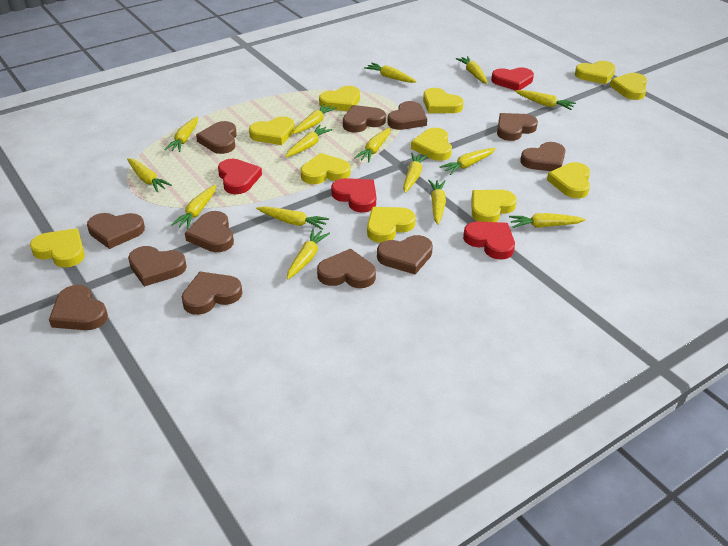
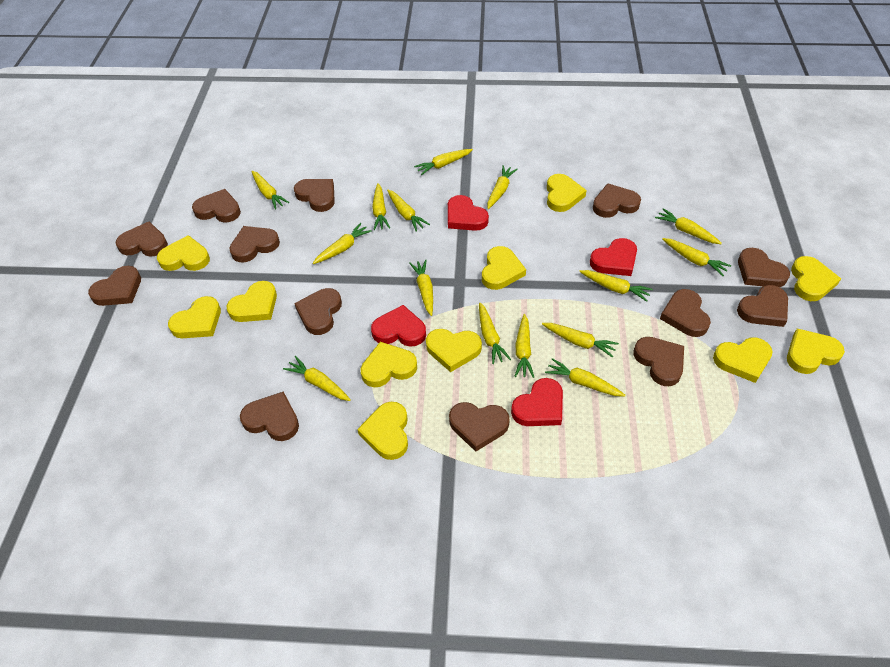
brown heart: [49,285,108,330] [87,213,145,249] [128,246,187,287] [182,271,242,315] [185,211,234,252] [196,121,237,154] [317,248,376,288] [343,105,386,133] [377,235,433,274] [387,101,427,130] [497,113,538,141] [520,142,566,171] = 12 -> [88,266,141,306] [116,221,168,257] [192,189,241,222] [229,226,280,262] [240,392,299,441] [294,179,335,212] [294,288,342,335] [449,402,510,452] [593,183,641,218] [634,337,684,386] [660,289,711,337] [737,285,788,327] [738,248,790,287] = 13

